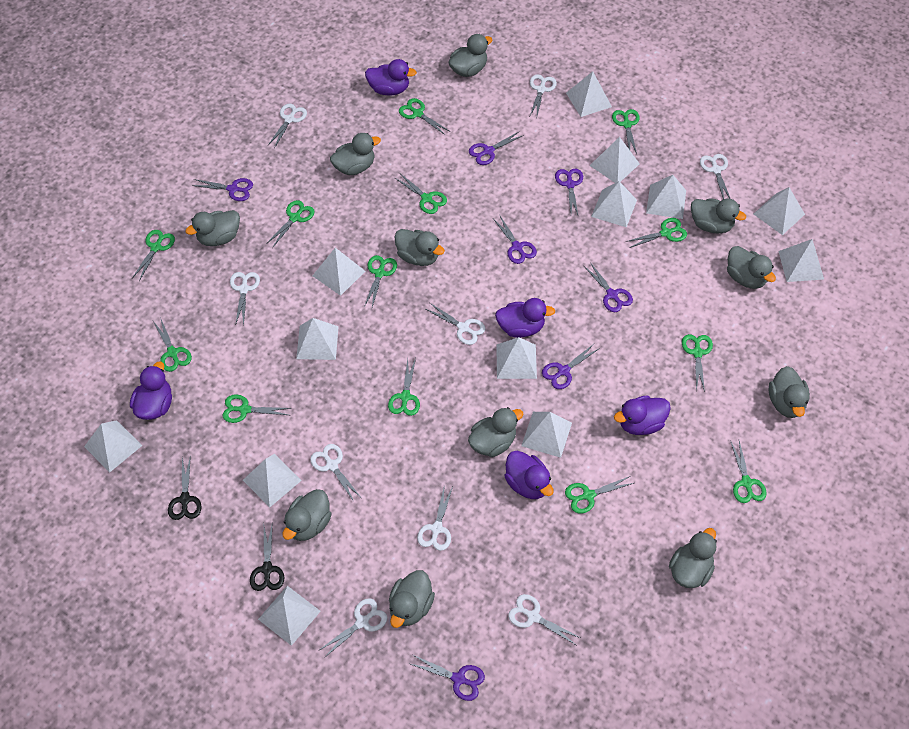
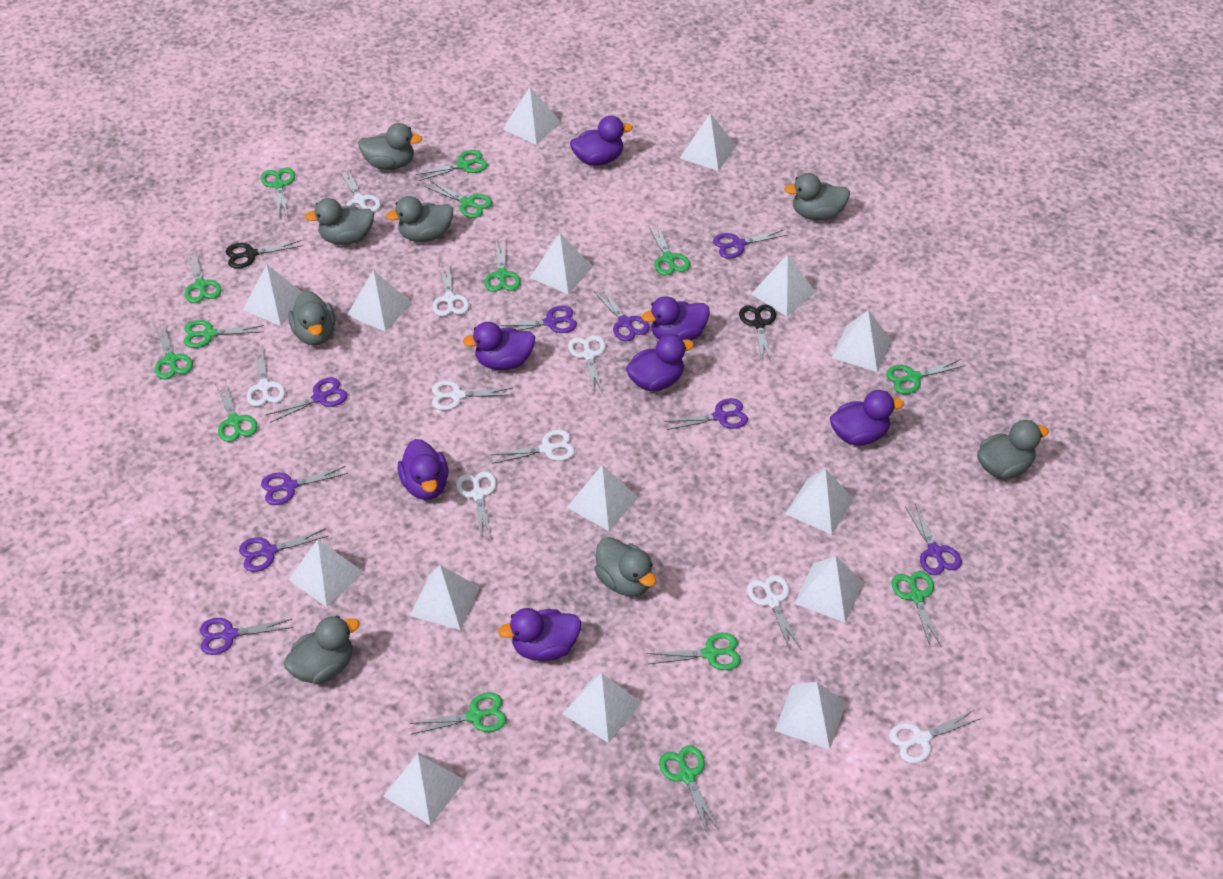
green scissors: [132,230,175,281] [153,317,192,372] [222,394,291,423] [266,200,315,248] [364,255,397,307] [388,358,420,416] [395,174,447,214] [399,98,449,135] [565,476,634,514] [612,109,640,154] [626,218,687,248] [682,334,713,392] [730,440,767,503] = 13 -> [154,322,193,379] [184,320,264,348] [185,251,222,303] [215,382,258,442] [261,168,295,218] [409,692,506,735] [415,150,488,181] [425,180,492,218] [484,238,521,292] [647,633,741,670] [648,223,690,276] [659,745,719,834] [886,359,966,394] [891,571,941,648] = 14
grey duck: [185,210,240,246] [283,489,332,541] [330,133,381,175] [389,570,435,628] [394,229,445,266] [449,34,492,77] [468,407,523,457] [669,528,717,588] [691,198,746,233] [727,246,776,289] [769,366,810,418] = 11 -> [284,616,360,684] [288,291,335,345] [305,198,374,245] [358,123,422,170] [386,196,453,242] [594,537,656,597] [784,173,850,220] [977,420,1049,479] = 8
purple duck: [130,361,172,420] [365,59,417,95] [495,298,555,338] [504,451,554,499] [614,395,671,435] = 5 -> [398,439,448,500] [463,322,535,370] [498,608,581,661] [570,116,633,166] [626,334,694,391] [642,296,710,341] [830,390,904,446] = 7
purple scissors: [192,178,253,201] [411,655,485,701] [469,131,524,165] [494,216,537,264] [542,343,600,389] [555,168,583,217] [584,262,633,312] = 7 -> [200,618,293,655] [239,528,328,572] [261,466,348,505] [266,377,348,423] [498,306,577,333] [594,287,650,341] [664,398,748,430] [713,229,787,259] [905,504,962,575] = 9
white pyramid: [84,420,143,472] [243,454,302,507] [258,586,321,646] [296,318,339,360] [312,248,365,296] [496,337,537,379] [521,412,572,458] [566,71,612,117] [589,137,640,183] [591,181,637,227] [646,175,686,219] [754,187,805,235] [778,239,824,282] = 13 -> [243,264,302,326] [289,540,364,607] [347,270,412,332] [383,752,465,825] [410,565,480,630] [503,87,561,145] [530,233,592,295] [563,673,642,743] [567,465,638,531] [680,113,736,171] [751,254,816,316] [775,682,846,750] [785,469,854,535] [794,556,863,622] [832,310,891,372] = 15

